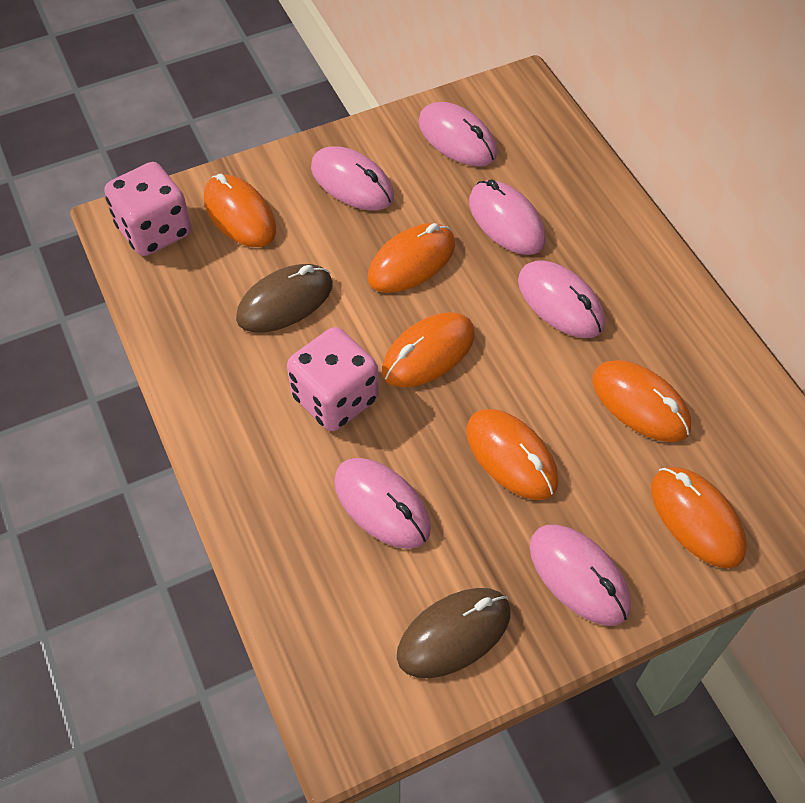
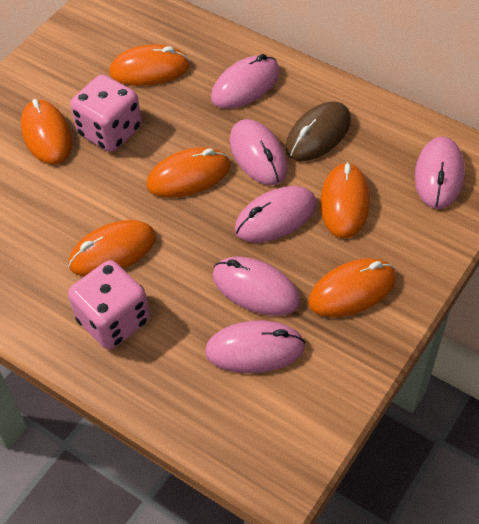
brown mouse: [236,264,333,332] [397,588,511,678] = 2 -> [285,101,351,161] = 1

